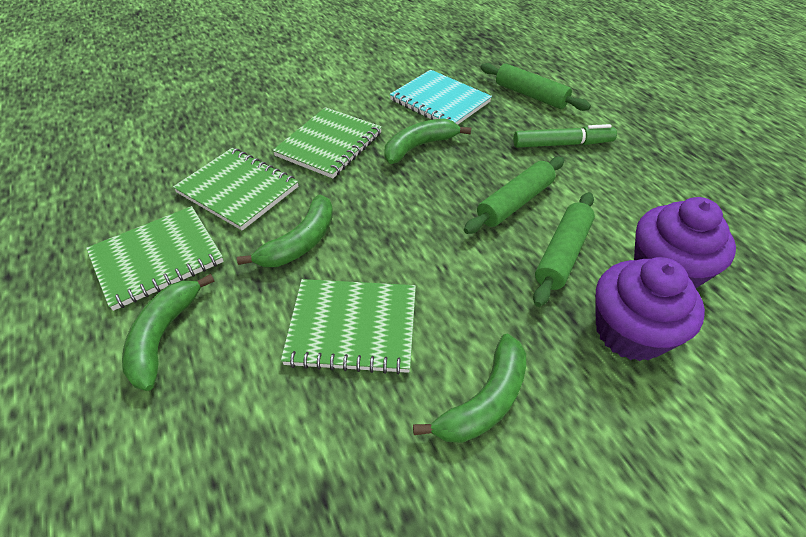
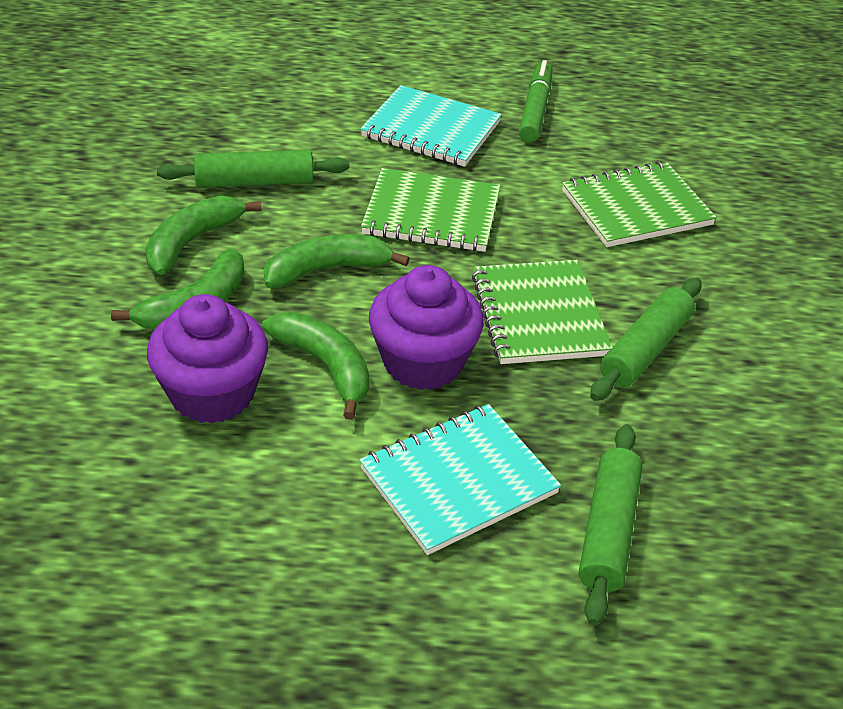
green notebook: [86,206,224,311] [173,148,298,230] [272,107,382,178] [281,279,416,374] = 4 -> [361,168,500,252] [472,260,612,364] [562,161,717,247] = 3
turquoise notebook: [390,70,492,125] = 1 -> [360,404,561,555] [361,85,502,167] = 2

